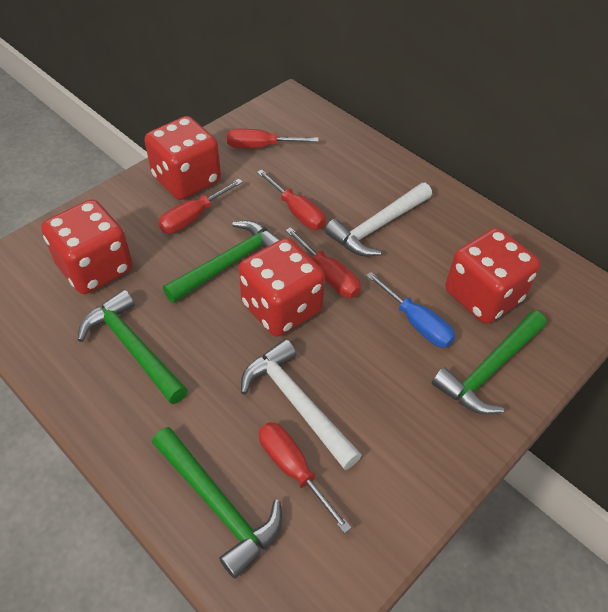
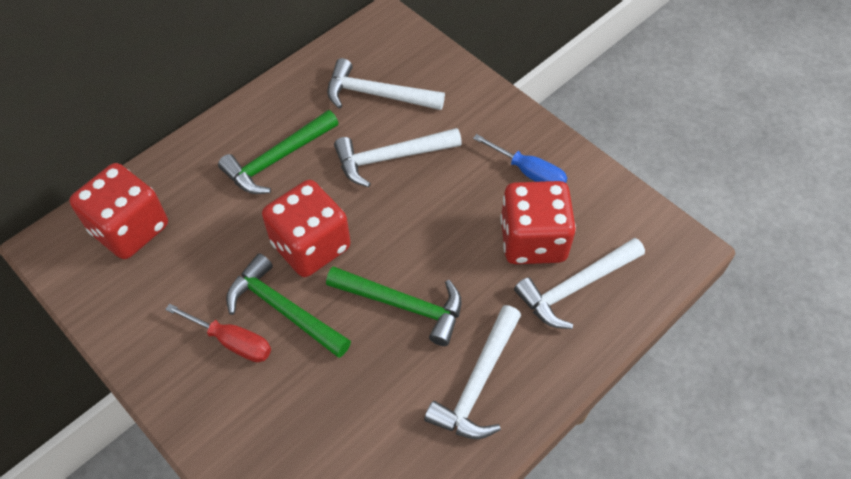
green hammer: [78,290,188,404] [152,427,282,579] [163,220,281,303] [432,311,547,415] = 4 -> [218,110,338,194] [226,253,351,358] [326,266,462,346] = 3
red dice: [41,199,133,294] [145,116,221,200] [239,238,325,337] [445,228,540,324] = 4 -> [69,163,168,259] [262,180,351,277] [500,181,576,264] = 3
red screwdriver: [158,179,243,233] [227,129,319,148] [257,169,326,230] [259,422,352,533] [285,227,361,298] = 5 -> [165,304,271,362] = 1
white hammer: [241,339,362,470] [325,183,432,257] = 2 -> [327,58,445,110] [334,128,462,187] [424,305,521,439] [514,238,645,329] = 4

